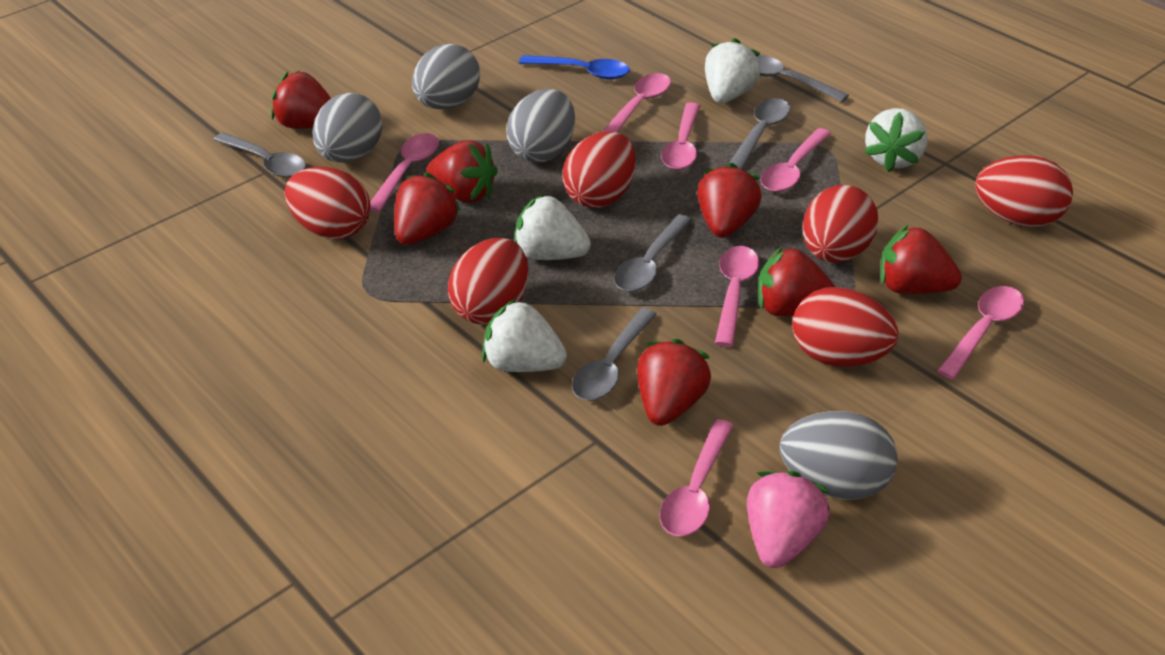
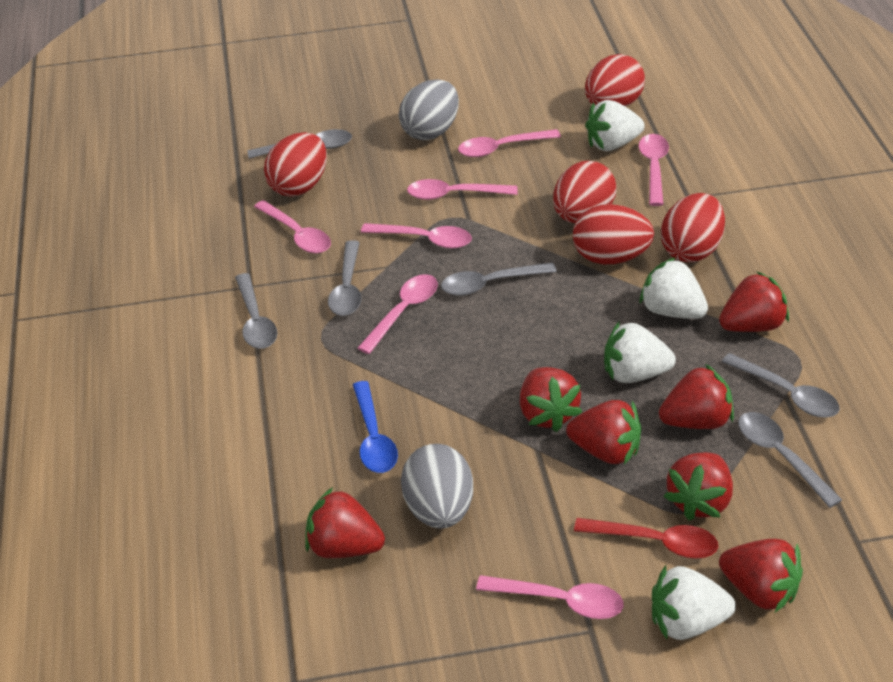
grey egg: [312,93,382,163] [412,44,480,109] [506,89,575,163] [780,411,898,500] = 4 -> [399,79,459,140] [401,444,473,529] = 2
grey spoon: [213,132,306,178] [572,308,657,401] [614,215,693,292] [729,98,790,169] [757,55,849,102] = 5 -> [235,273,278,349] [247,129,352,159] [328,240,362,316] [441,262,557,296] [722,353,840,418] [738,412,842,508] = 6
pink strawberry: [747,471,830,568] = 1 -> none = 0
red egg: [284,167,371,240] [448,238,529,324] [563,131,636,208] [792,287,899,366] [803,185,878,263] [975,155,1073,227] = 6 -> [264,132,327,197] [553,161,616,223] [573,204,654,264] [585,54,645,107] [661,193,725,262] = 5
red spoon: none = 0 -> [574,518,718,559] = 1

